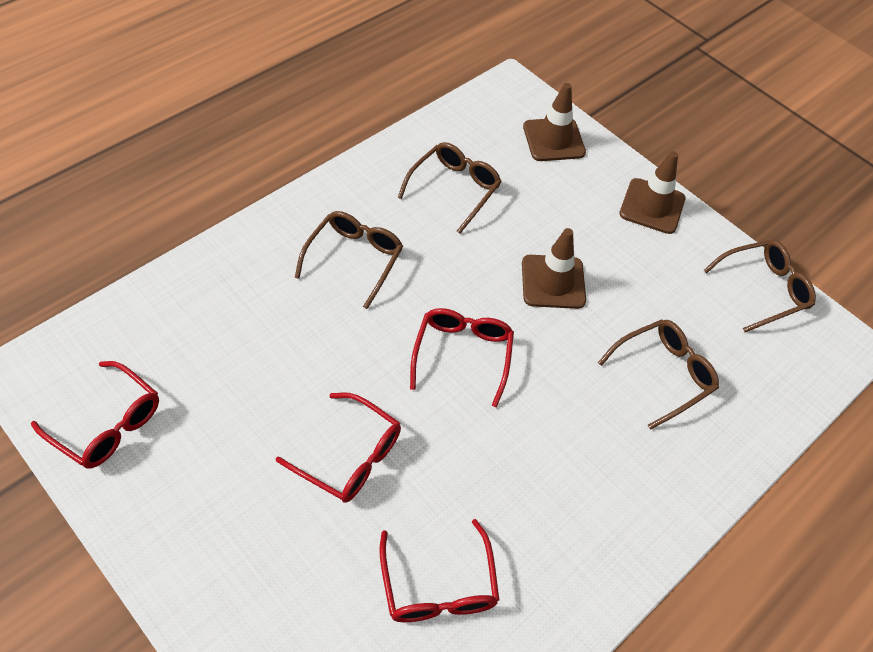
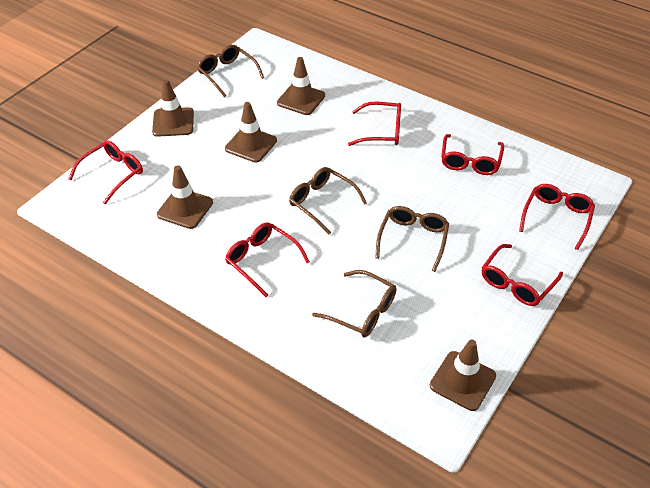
brown traffic cone: [522,228,586,309] [523,83,586,161] [619,151,685,234] = 3 -> [152,80,194,137] [157,165,213,229] [225,102,277,163] [277,57,325,115] [430,339,496,411] = 5
red glasses: [31,361,159,469] [276,392,401,503] [379,519,499,622] [410,308,514,407] = 4 -> [69,140,143,204] [225,222,310,297] [348,102,401,146] [441,134,504,175] [482,244,563,306] [519,184,595,250] = 6

